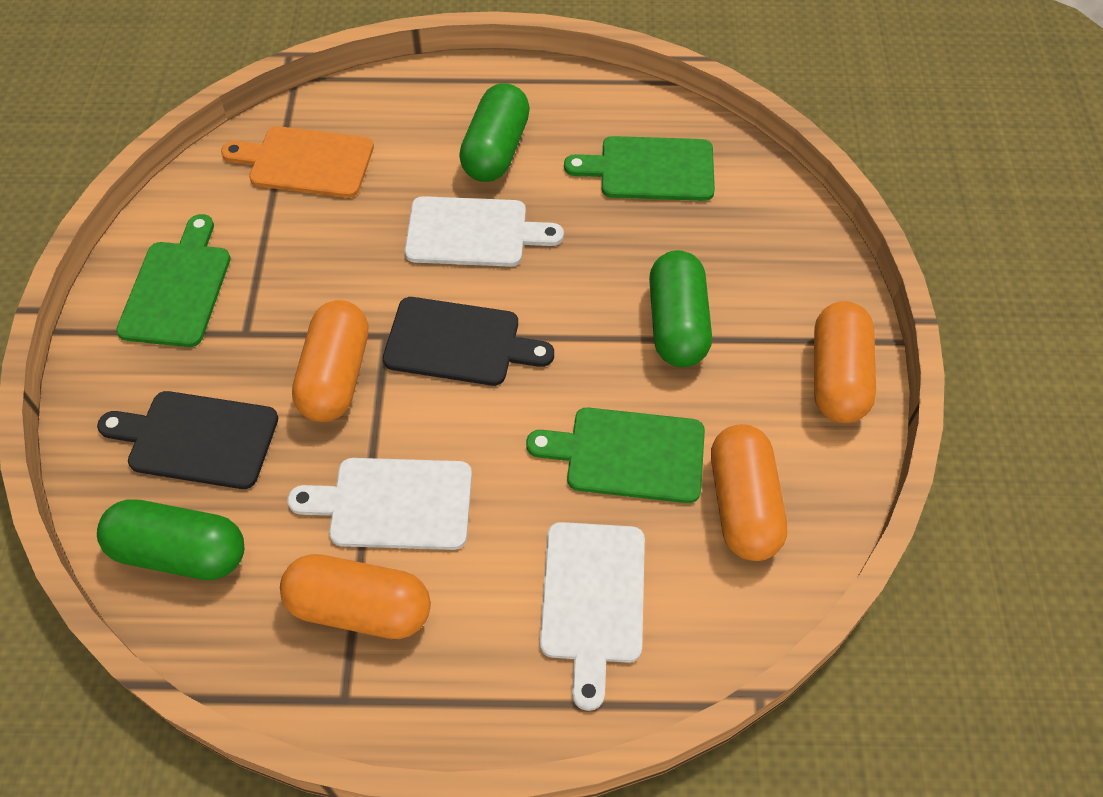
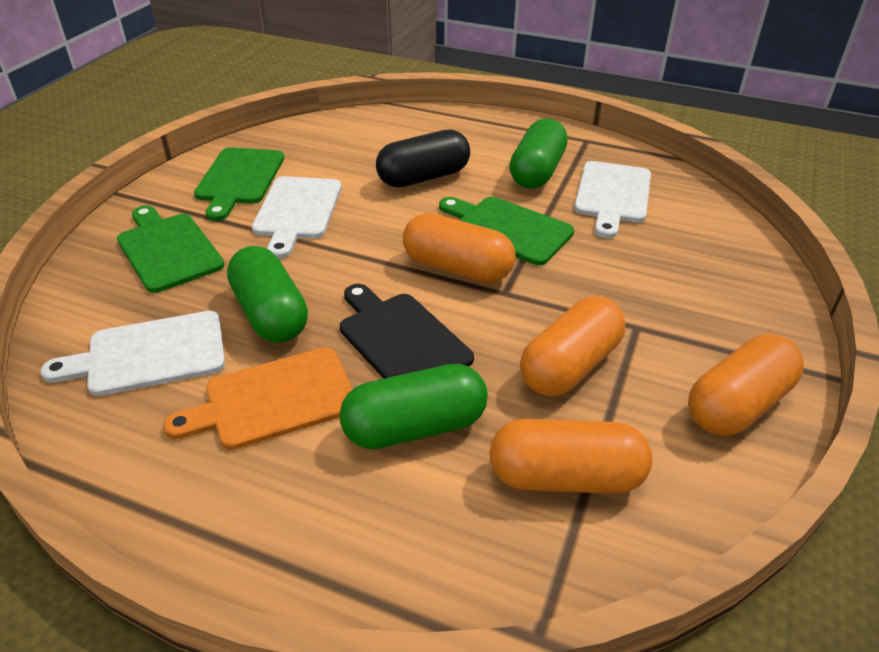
black capsule: none = 0 -> [376,129,470,187] = 1
black cutting board: [97,391,278,489] [383,297,554,386] = 2 -> [340,284,474,379] = 1

